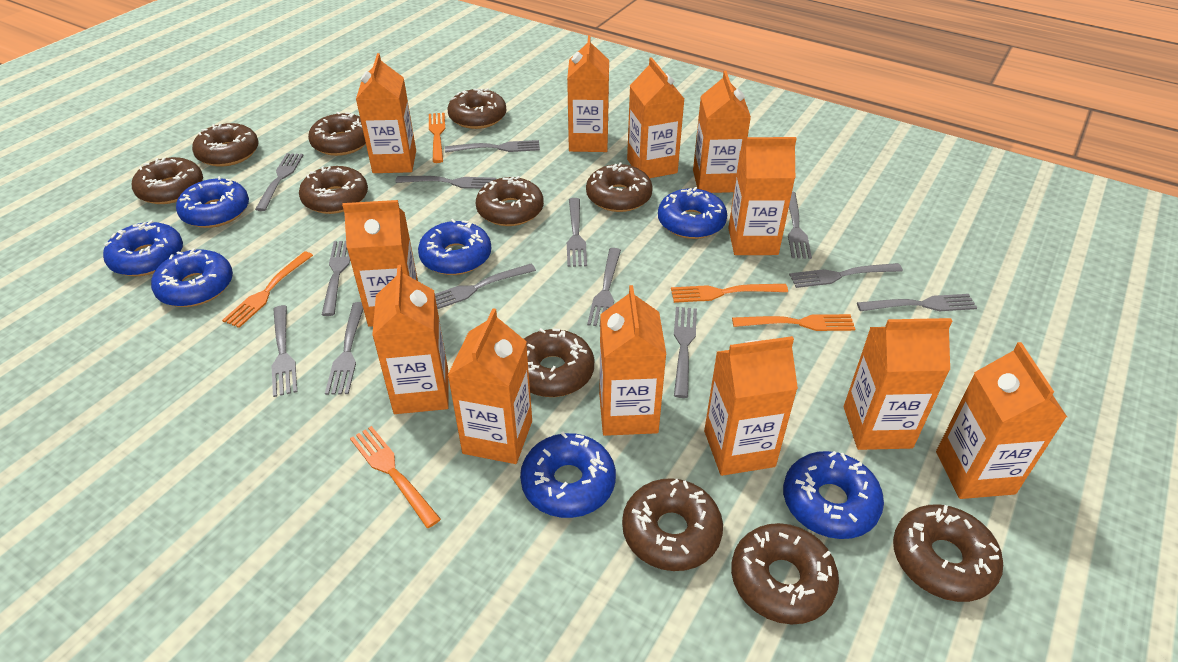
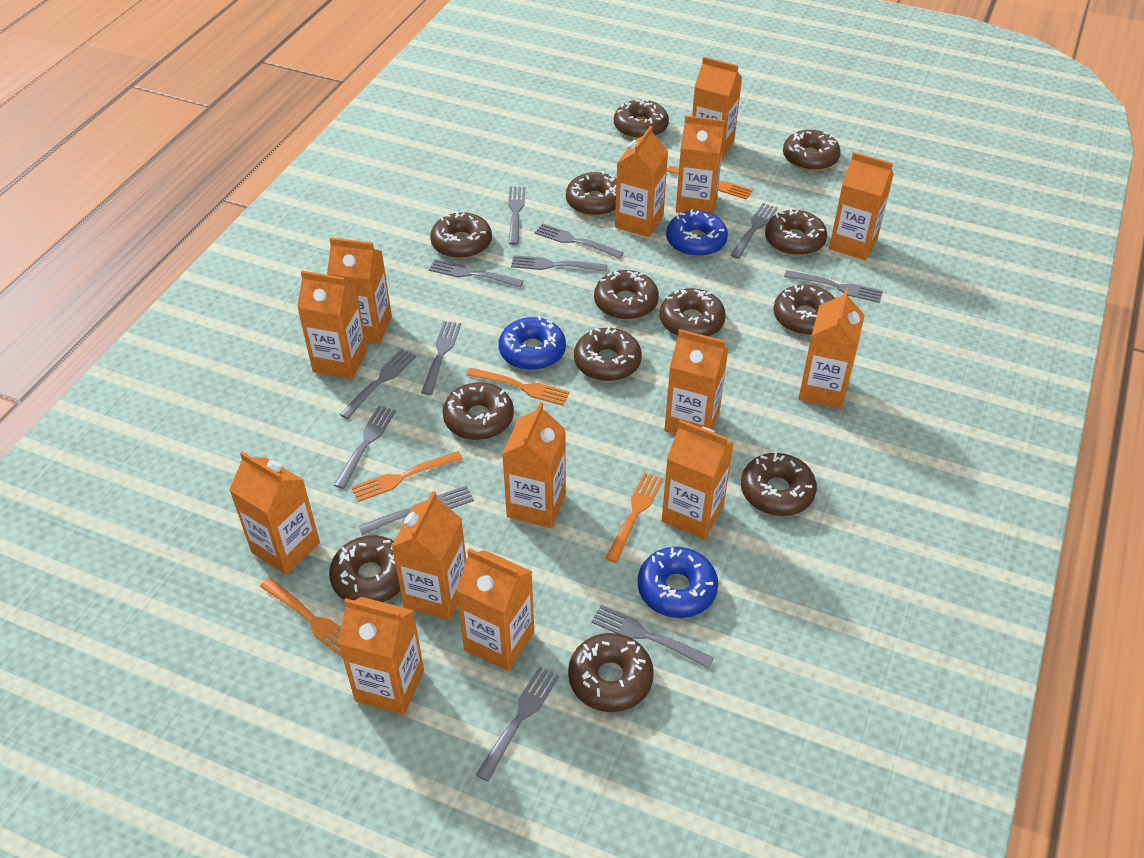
blue donut: [103,220,183,276] [151,248,233,307] [176,176,249,228] [418,219,491,275] [520,432,616,518] [658,187,727,239] [783,451,884,539] = 7 -> [499,316,566,370] [638,547,718,618] [666,210,728,257] = 3
brown donut: [132,157,203,204] [192,123,259,167] [299,166,368,214] [308,112,366,156] [447,88,506,129] [476,176,544,226] [524,328,594,397] [586,162,653,212] [622,478,723,571] [731,523,839,624] [893,505,1003,602] = 11 -> [329,535,400,602] [430,211,492,259] [442,382,514,440] [566,171,617,216] [568,633,654,712] [574,326,642,381] [594,270,659,320] [614,99,669,139] [659,288,726,337] [741,452,817,516] [765,209,827,256] [773,284,835,335] [783,130,841,171] = 13
grey fork: [255,153,303,211] [272,305,297,397] [322,241,350,316] [325,302,363,395] [396,176,496,189] [435,264,536,309] [445,140,540,153] [567,198,587,267] [587,248,621,327] [674,307,697,398] [788,191,812,259] [789,263,903,288] [857,294,977,311] = 13 -> [334,406,396,489] [339,349,416,419] [358,485,474,535] [421,321,461,395] [429,259,523,287] [476,666,559,782] [508,187,525,245] [511,255,608,272] [534,223,624,259] [591,605,714,669] [730,203,778,259] [784,270,883,303] = 12
orange carton: [342,200,418,327] [356,53,416,173] [372,265,449,414] [447,308,532,464] [567,35,609,152] [599,285,666,436] [627,57,684,178] [693,71,751,193] [704,336,798,476] [728,137,797,255] [844,318,952,450] [936,342,1067,499] = 12 -> [229,452,320,575] [297,271,367,379] [327,237,392,344] [338,597,424,715] [391,491,466,621] [456,548,534,671] [502,402,566,528] [615,126,668,237] [662,420,734,540] [664,329,728,434] [676,115,725,214] [692,57,742,158] [798,288,865,409] [829,152,894,260] = 14

